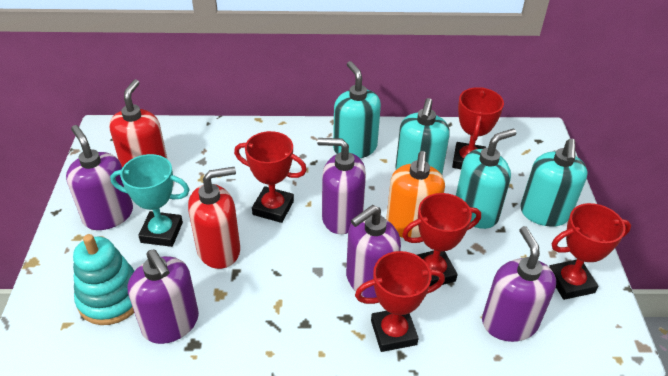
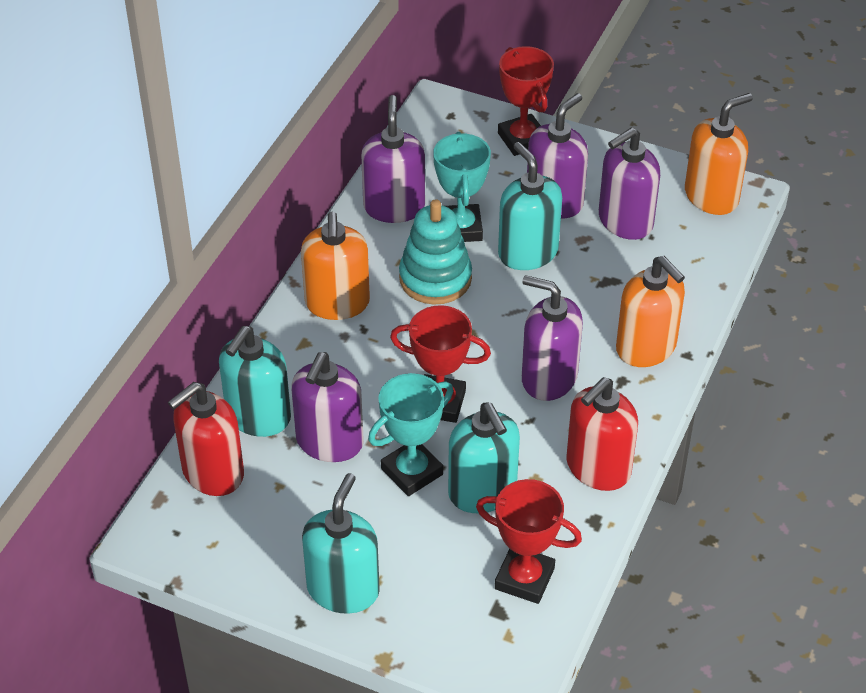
orange soap dispenser: [386,151,445,238] = 1 -> [301,212,370,320] [616,256,685,367] [685,93,753,215] = 3
red trophy: [234,131,307,223] [355,251,445,352] [402,193,481,287] [452,87,504,169] [549,203,631,300] = 5 -> [390,305,491,423] [476,479,582,604] [498,46,554,156] = 3
turquoise trophy: [110,154,190,247] = 1 -> [368,373,453,496] [433,132,491,242] = 2

